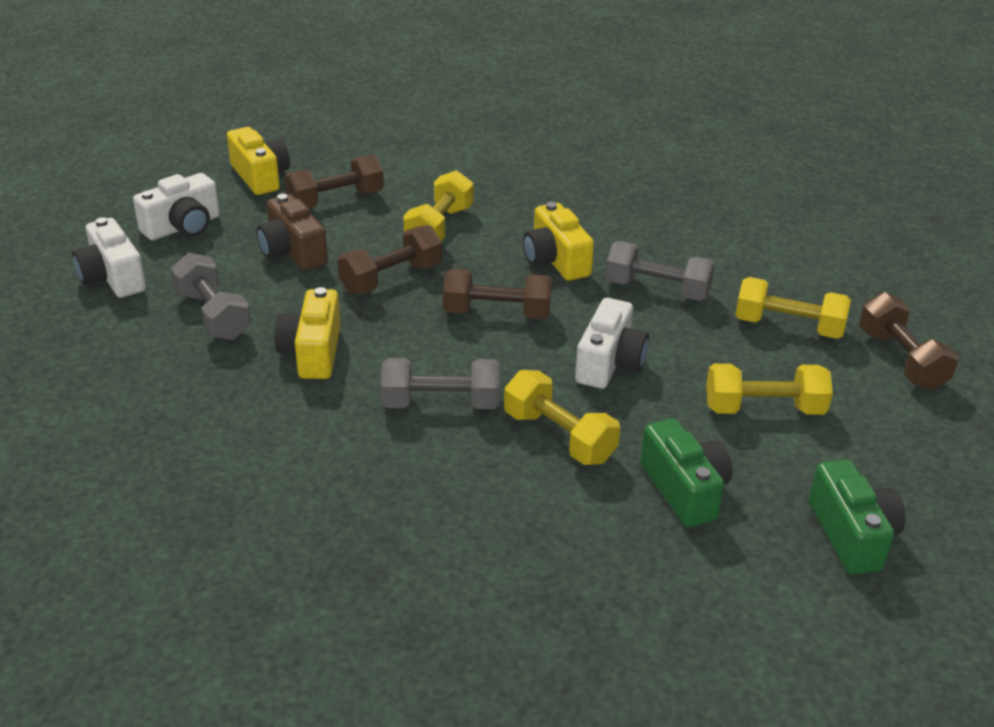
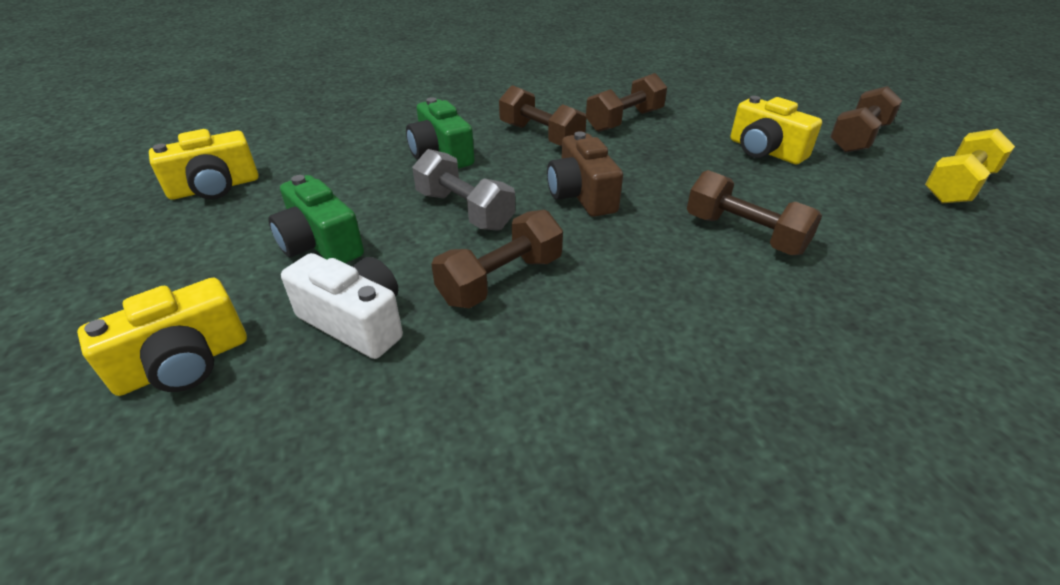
brown dumbbell: [285,154,384,208] [337,225,442,294] [443,269,552,319] [859,292,958,390] = 4 -> [432,210,563,309] [499,85,587,146] [586,73,667,132] [687,170,822,255] [830,86,902,153] = 5
grey dumbbell: [170,253,251,340] [381,358,500,409] [605,241,715,301] = 3 -> [412,149,515,231] = 1
white camera: [72,217,146,298] [133,173,220,240] [575,298,649,389] = 3 -> [281,253,403,359] = 1
yellow dumbbell: [403,170,474,241] [504,370,620,465] [706,364,833,415] [735,277,851,339] = 4 -> [925,129,1015,203] = 1

